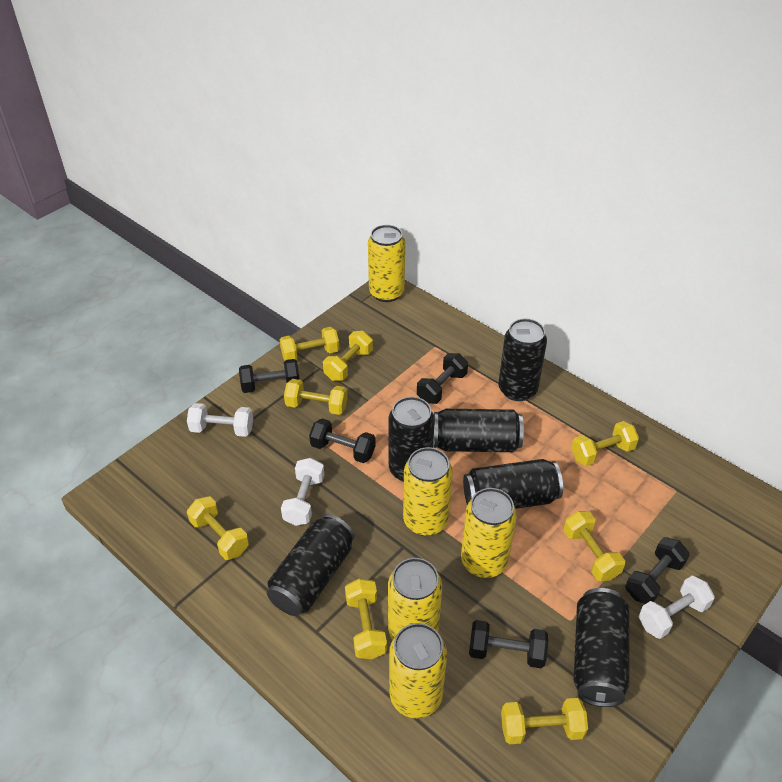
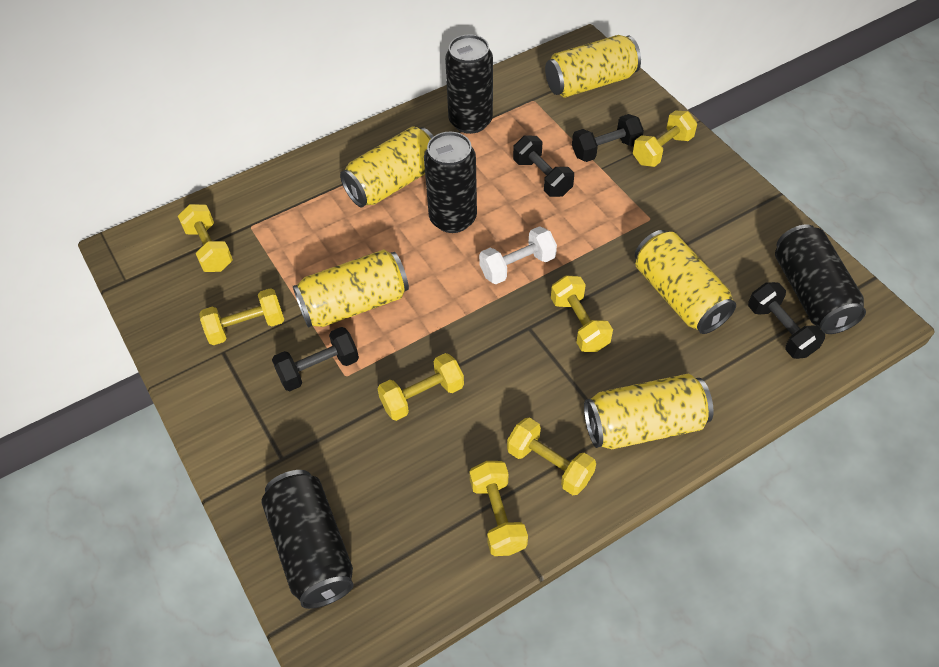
black can: [267,514,354,616] [388,397,435,482] [434,409,524,452] [463,459,563,509] [498,318,547,401] [574,588,629,707] = 6 -> [261,470,354,609] [424,132,477,233] [445,34,493,134] [775,224,866,334] = 4
black dumbbell: [239,359,300,393] [309,418,376,463] [417,353,468,404] [469,620,548,668] [625,537,690,604] = 5 -> [272,327,359,391] [513,135,574,197] [572,114,644,162] [748,282,825,359] = 4
white dumbbell: [187,403,253,437] [281,458,324,526] [639,575,715,639] = 3 -> [479,226,557,284] = 1
yellow dumbbell: [187,496,249,560] [280,327,339,361] [284,379,348,415] [323,331,373,381] [345,579,387,659] [501,698,588,744] [563,511,625,581] [571,421,639,466] = 8 -> [178,204,233,272] [199,288,284,345] [378,353,464,421] [470,461,528,556] [507,417,596,495] [551,275,613,352] [633,111,697,167] = 7

